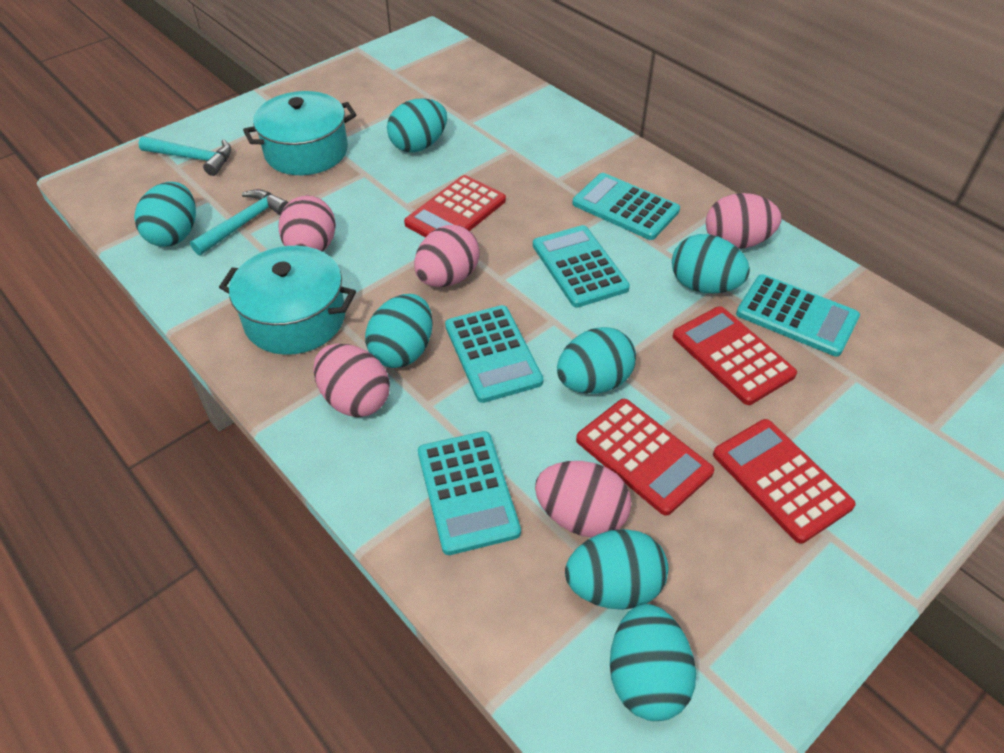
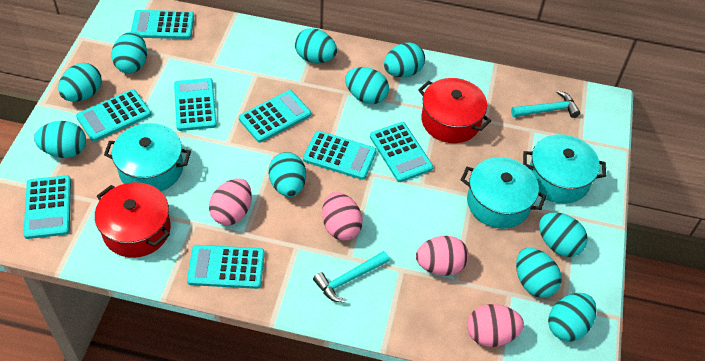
pink egg: [278,195,336,252] [313,344,390,417] [414,225,480,287] [535,461,631,537] [706,193,782,249] = 5 -> [209,178,252,225] [322,192,363,241] [416,236,469,276] [467,304,524,347] = 4
red calculator: [404,175,506,238] [576,399,714,516] [673,306,797,405] [713,419,856,544] = 4 -> none = 0
red pot: none = 0 -> [95,182,171,258] [418,78,491,143] = 2
turquoise calculator: [418,431,521,555] [445,305,544,403] [533,225,630,308] [572,173,680,240] [736,274,860,357] = 5 -> [23,175,71,239] [76,89,151,142] [131,10,194,39] [174,78,217,131] [187,245,265,289] [239,90,311,143] [303,131,377,180] [370,122,433,182] = 8
turquoise egg: [134,182,196,247] [365,294,433,368] [387,98,447,152] [557,327,636,394] [565,529,668,610] [610,604,696,721] [672,234,750,294] = 7 -> [34,121,86,158] [58,63,102,102] [111,32,147,74] [268,152,306,197] [295,28,337,63] [345,67,389,104] [384,42,425,77] [516,248,562,298] [539,212,588,257] [548,293,596,341] = 10
turquoise pot: [219,246,356,355] [243,91,356,175] = 2 -> [104,123,191,191] [461,157,546,229] [523,134,606,204] = 3

